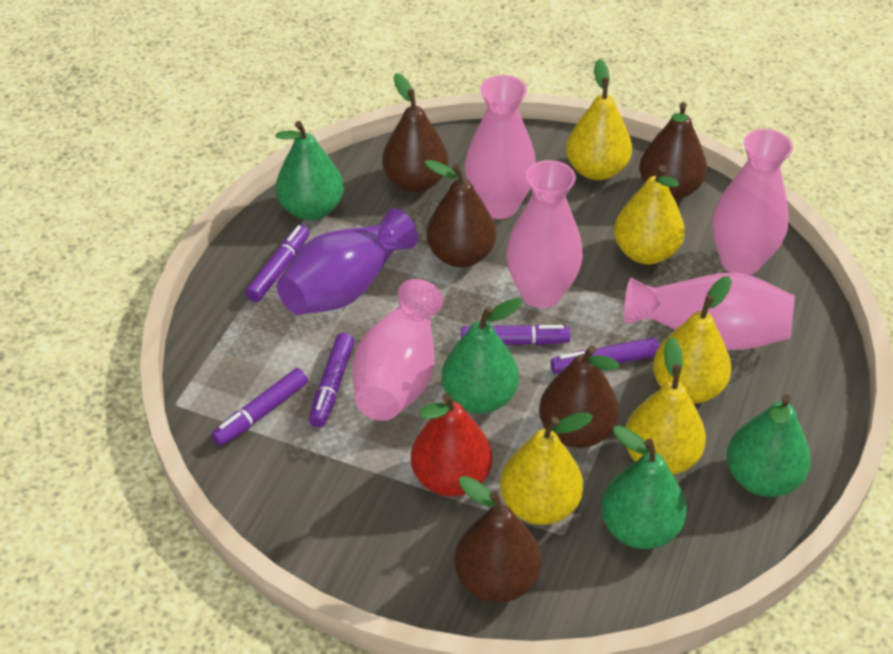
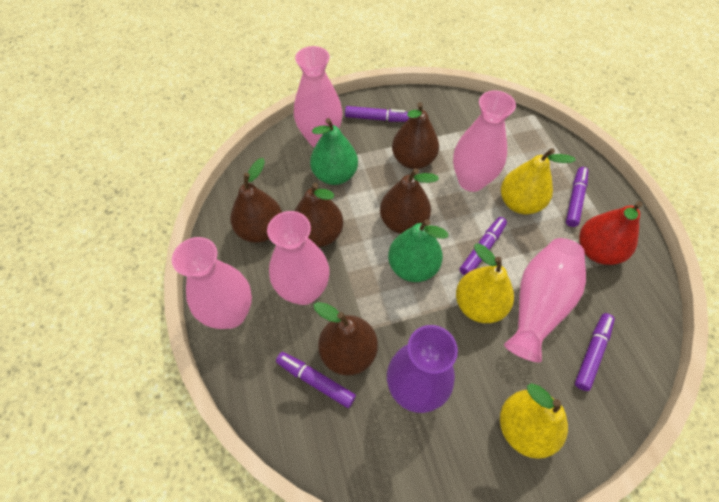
green pear: [275,121,344,220] [441,298,522,414] [601,425,686,549] [727,394,811,497] = 4 -> [310,118,358,185] [388,219,448,282] = 2
yellow pear: [500,413,593,525] [566,59,632,180] [614,165,685,264] [625,337,706,475] [653,276,732,404] = 5 -> [456,243,514,323] [500,383,568,459] [501,148,576,214] = 3

